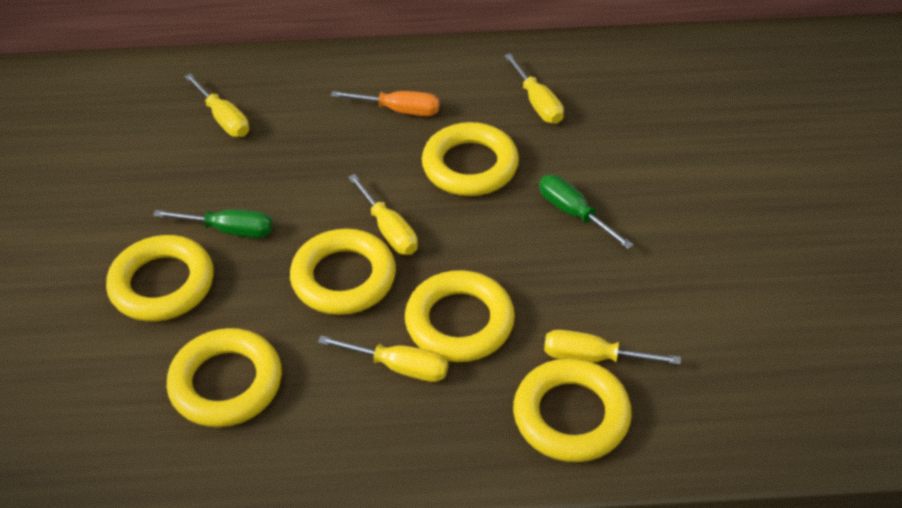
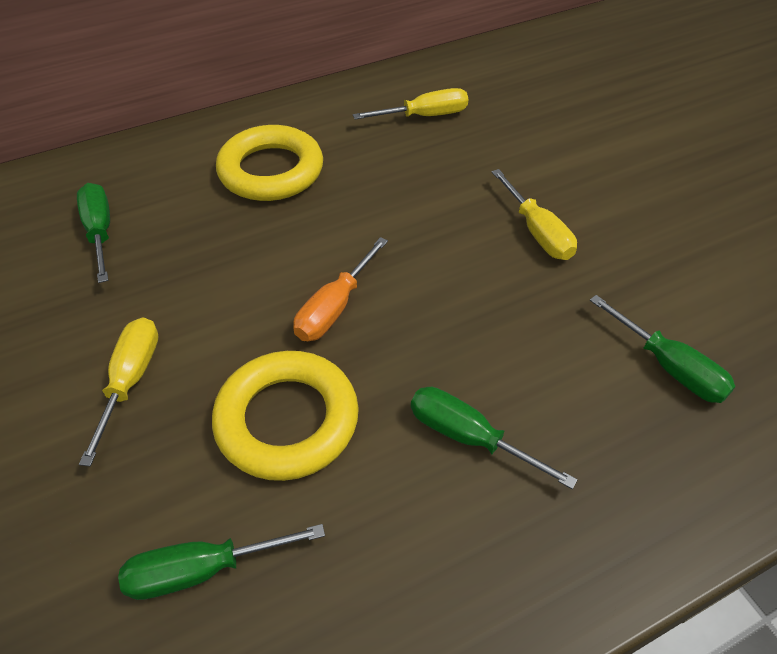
green screwdriver: [153,210,273,238] [539,175,634,249] = 2 -> [77,183,110,283] [118,524,325,600] [411,387,578,489] [590,295,736,403] = 4
yellow ring: [106,235,214,321] [167,328,282,427] [290,229,396,315] [405,270,515,362] [422,122,519,196] [513,358,632,462] = 6 -> [212,351,359,481] [216,125,323,201] = 2
yellow screwdriver: [185,73,249,137] [318,336,448,382] [348,174,418,255] [504,53,564,124] [544,330,681,365] = 5 -> [79,317,159,466] [353,88,468,119] [492,169,577,260] = 3

